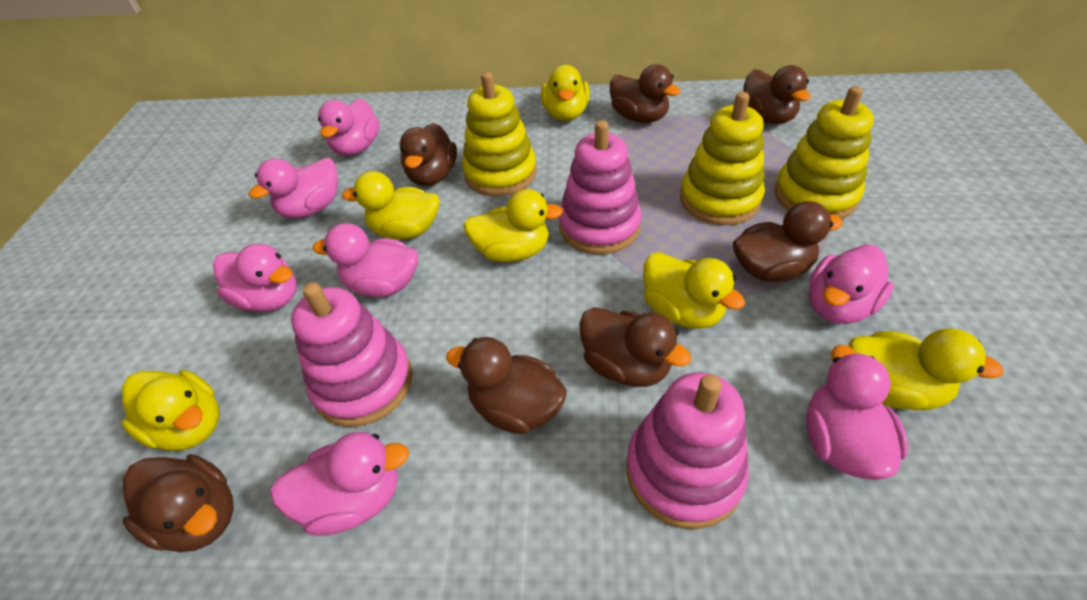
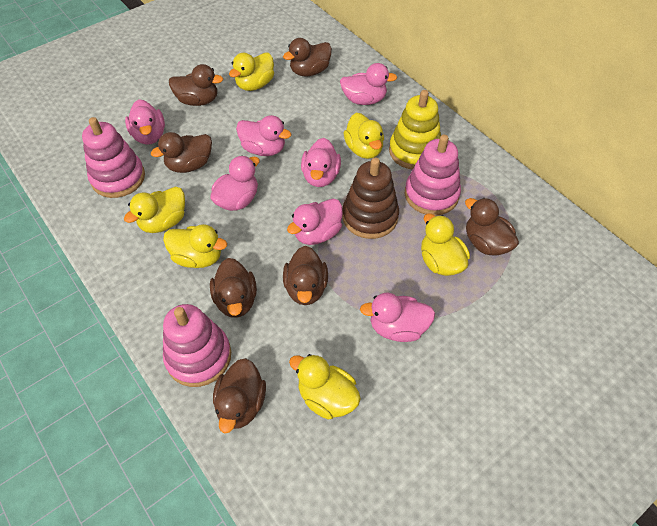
brown stacking toy: none = 0 -> [342,158,399,239] = 1
yellow stacking toy: [462,72,537,196] [680,92,765,225] [774,86,874,219] = 3 -> [389,90,441,170] = 1

